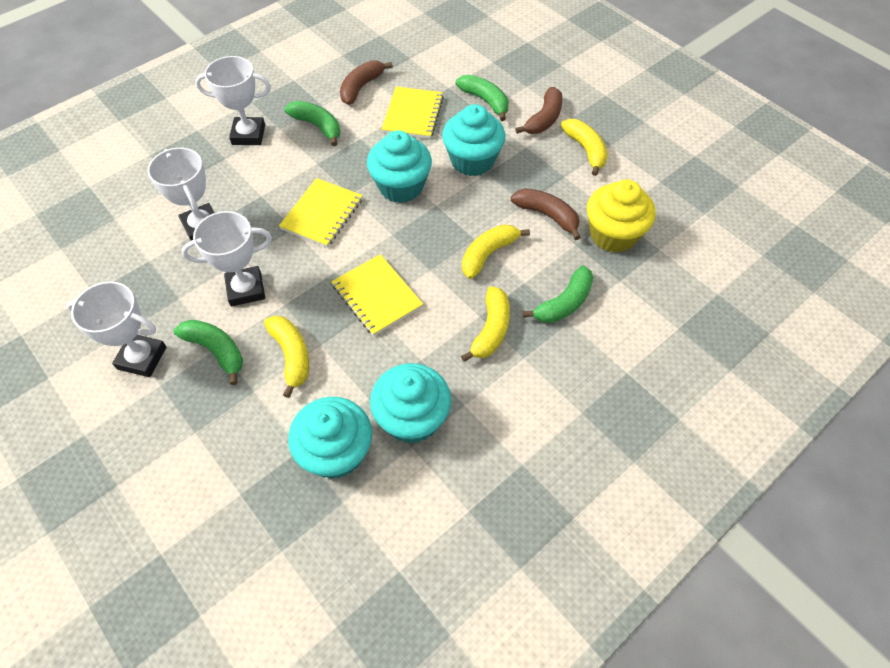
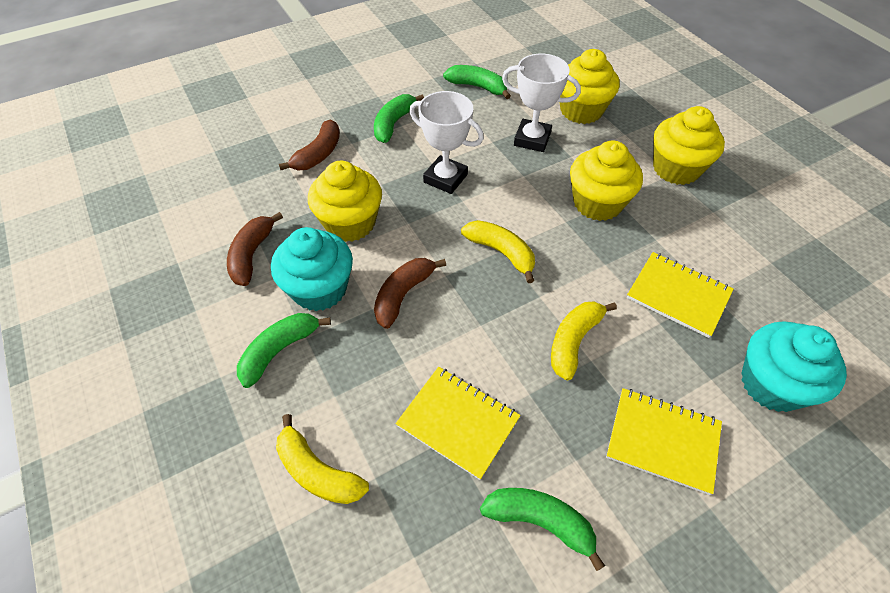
turquoise cupcake: [288,397,372,479] [367,130,432,203] [370,363,451,444] [442,104,505,176] = 4 -> [271,227,353,311] [741,321,847,412] = 2
white trophy: [67,281,166,377] [148,147,214,241] [182,211,272,307] [195,56,271,145] = 4 -> [409,91,484,194] [502,54,581,152] = 2
yellow banana: [264,316,309,398] [461,286,510,362] [462,225,530,279] [561,119,608,176] = 4 -> [276,414,369,504] [461,220,535,283] [551,302,617,380] = 3
yellow cupcake: [587,180,656,253] = 1 -> [308,161,382,242] [560,49,619,124] [570,141,643,221] [653,106,725,185] = 4

